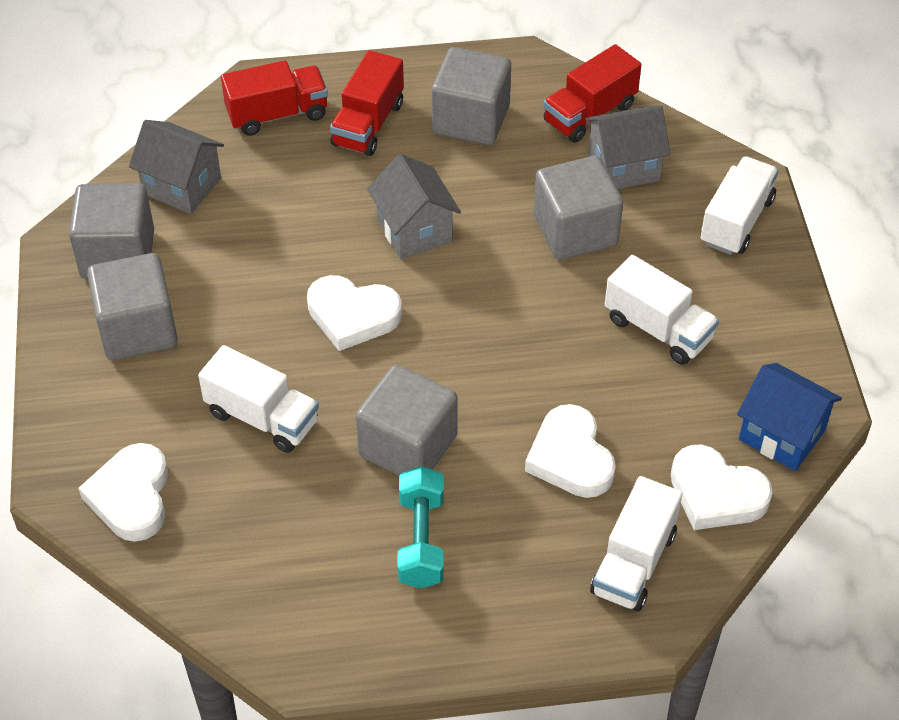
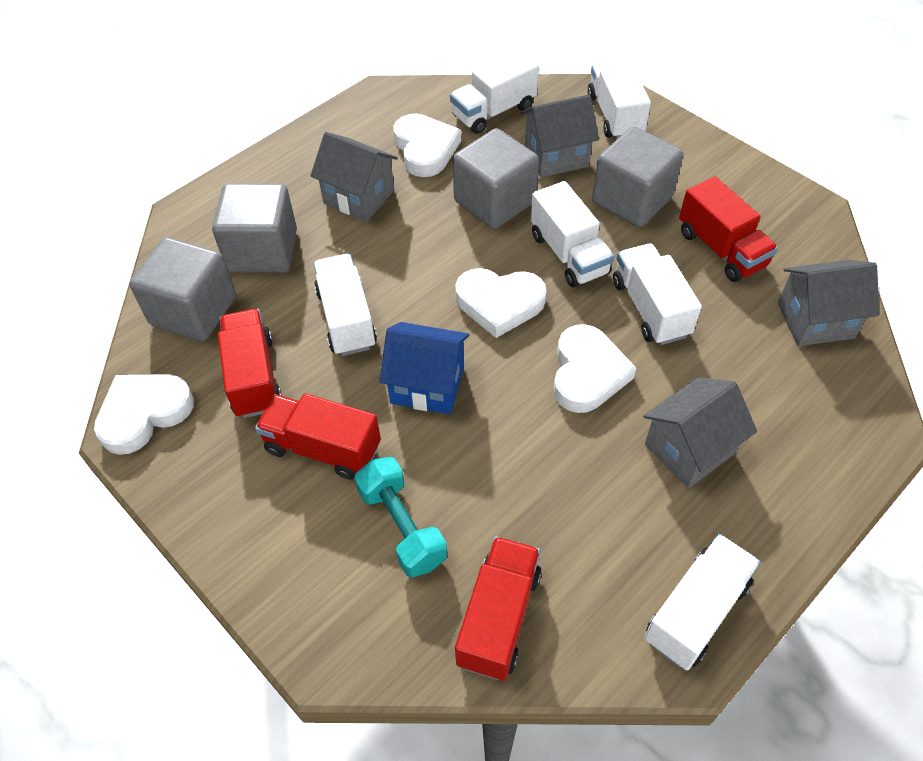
grey cube: [69,183,154,279] [87,253,178,360] [356,364,458,476] [432,47,511,145] [534,156,623,260] = 5 -> [129,237,236,341] [212,183,297,273] [453,128,539,229] [592,126,683,227] = 4
grey house: [129,120,224,214] [367,154,461,260] [585,106,671,189] = 3 -> [310,132,398,221] [521,94,599,177] [643,377,757,488] [778,260,879,346] = 4
red truck: [221,60,328,136] [330,50,404,156] [543,44,642,143] = 3 -> [218,309,282,418] [255,393,381,480] [455,536,541,681] [679,176,778,282] = 4
white truck: [198,345,319,453] [590,476,682,611] [605,255,719,365] [700,156,779,255] = 4 -> [313,254,377,356] [450,50,539,134] [531,181,614,288] [587,60,651,139] [613,243,702,345] [644,534,761,670] = 6

